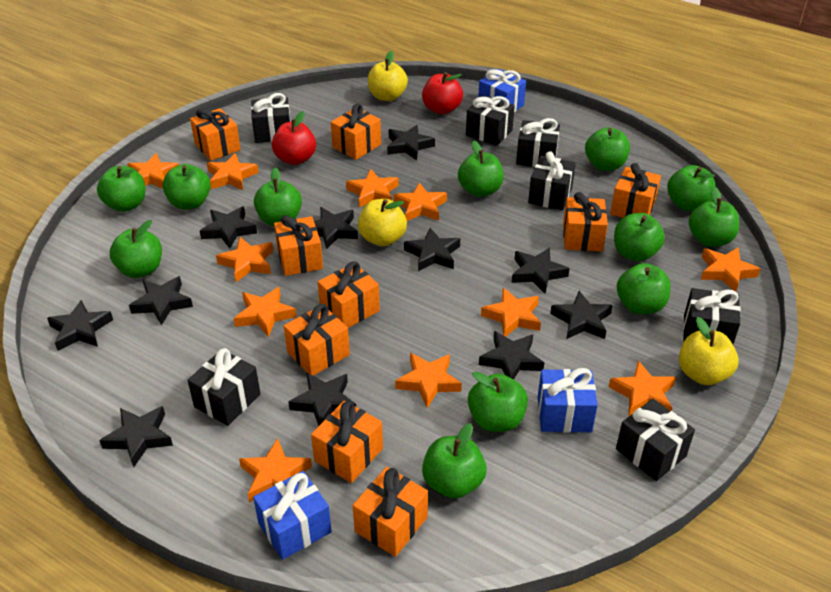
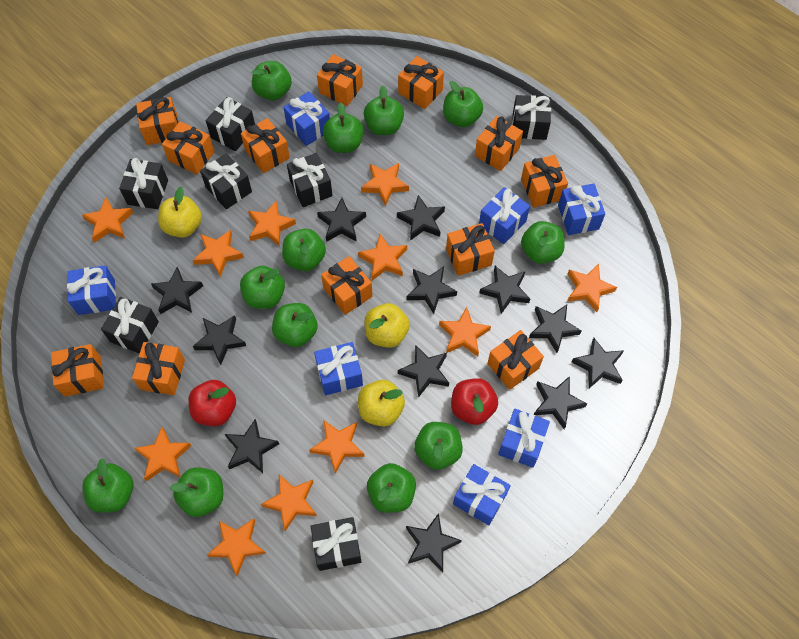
black star: [47,300,113,351] [99,406,173,468] [129,276,193,326] [200,206,257,249] [289,373,356,426] [314,207,358,249] [387,125,435,160] [404,228,460,271] [479,331,544,379] [512,248,570,294] [550,291,613,339] = 11 -> [151,267,203,314] [193,315,246,365] [225,419,279,473] [317,198,366,242] [397,195,445,241] [398,345,449,398] [406,513,462,573] [407,266,457,314] [479,266,530,314] [529,305,581,353] [534,376,587,429] [572,338,624,388] = 12
blue gift: [253,471,332,560] [478,69,526,112] [538,368,598,433] = 3 -> [67,265,116,315] [283,91,330,146] [314,342,363,395] [453,464,511,525] [479,187,530,244] [498,409,550,468] [558,184,605,235] = 7
orange gift: [190,108,241,161] [274,215,323,276] [284,304,350,376] [311,401,383,483] [318,261,380,328] [331,103,381,160] [353,467,428,557] [563,192,608,251] [610,163,661,218] = 9 -> [51,344,104,396] [132,342,185,395] [136,97,179,145] [162,121,215,175] [241,118,290,173] [317,54,363,106] [321,256,372,315] [398,56,444,109] [446,223,495,276] [475,116,523,171] [487,330,544,390] [521,155,568,208] = 12

